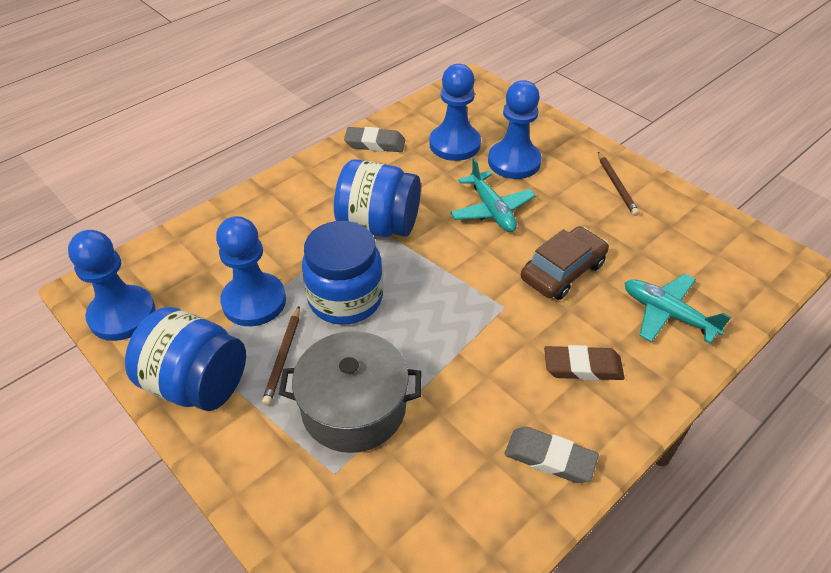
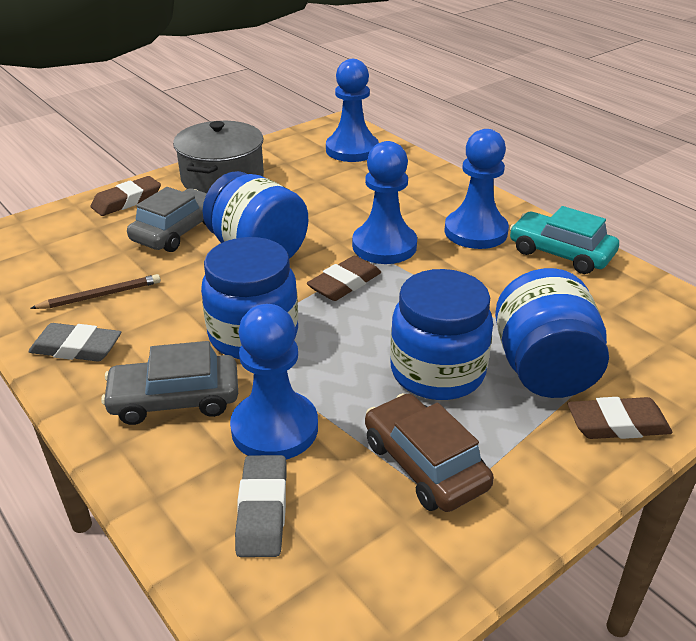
blue jar: [125,307,246,411] [302,221,383,325] [334,159,421,237] = 3 -> [201,237,298,359] [203,171,308,259] [390,269,493,400] [495,268,609,398] = 4
brown eraser: [544,345,624,381] = 1 -> [91,176,161,216] [307,256,381,301] [567,397,672,439] = 3
brown pencil: [262,306,300,405] [598,152,639,216] = 2 -> [30,274,161,309] = 1
grey car: none = 0 -> [101,341,238,425] [127,187,207,252] = 2
turquoise car: none = 0 -> [509,206,619,274] = 1
turquoise plane: [450,158,536,232] [624,274,731,344] = 2 -> none = 0

